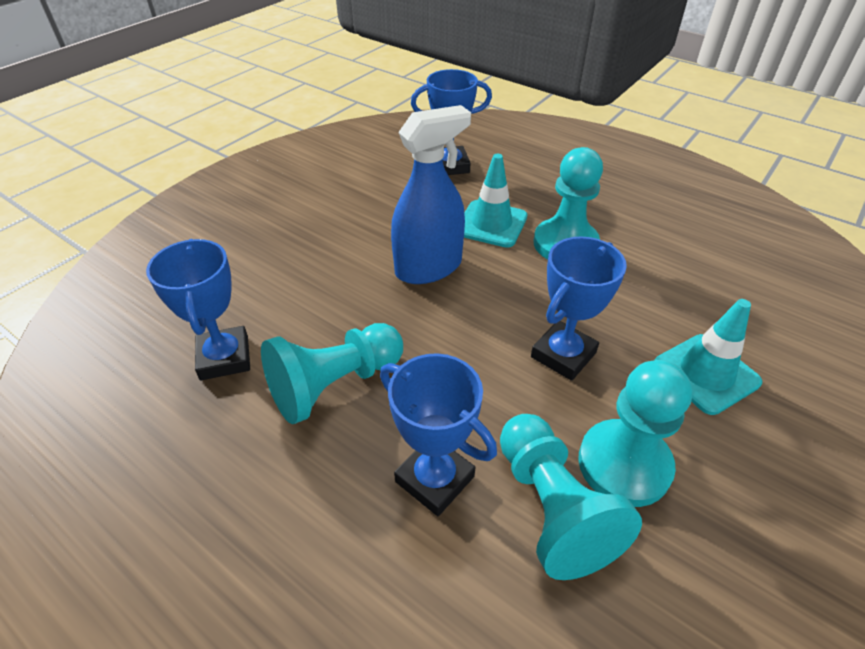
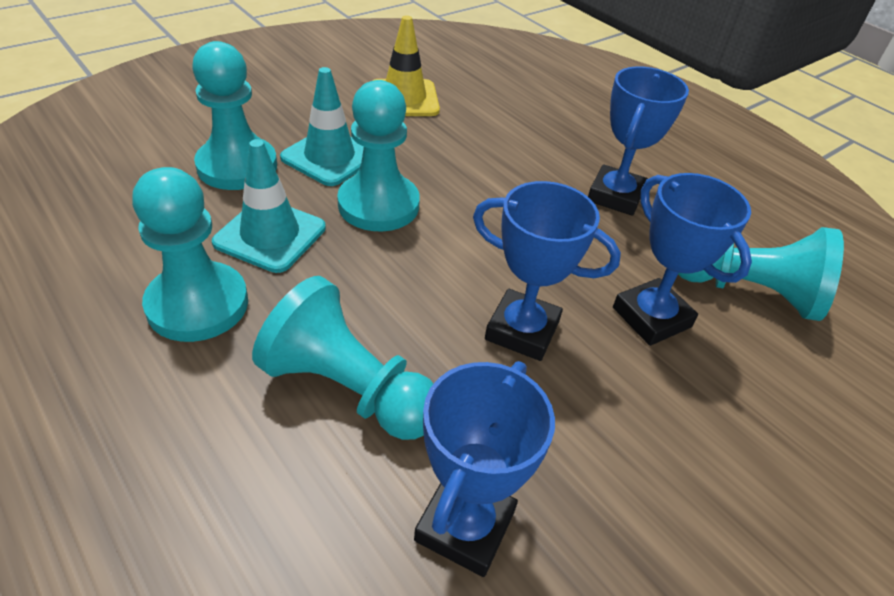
blue spray bottle: [391,105,471,284] = 1 -> none = 0
turquoise pawn: [261,323,403,424] [500,414,642,580] [534,147,603,259] [578,360,692,507] = 4 -> [132,167,248,342] [192,41,277,190] [252,276,434,440] [337,80,420,232] [678,227,844,321] = 5
yellow traffic cone: none = 0 -> [373,15,440,116] = 1

